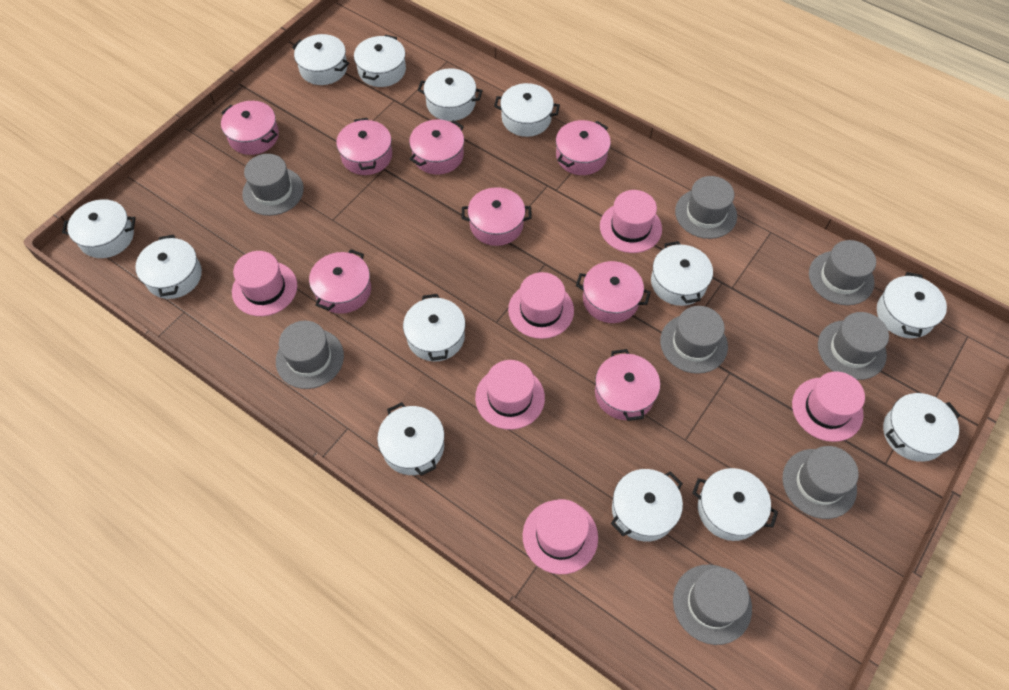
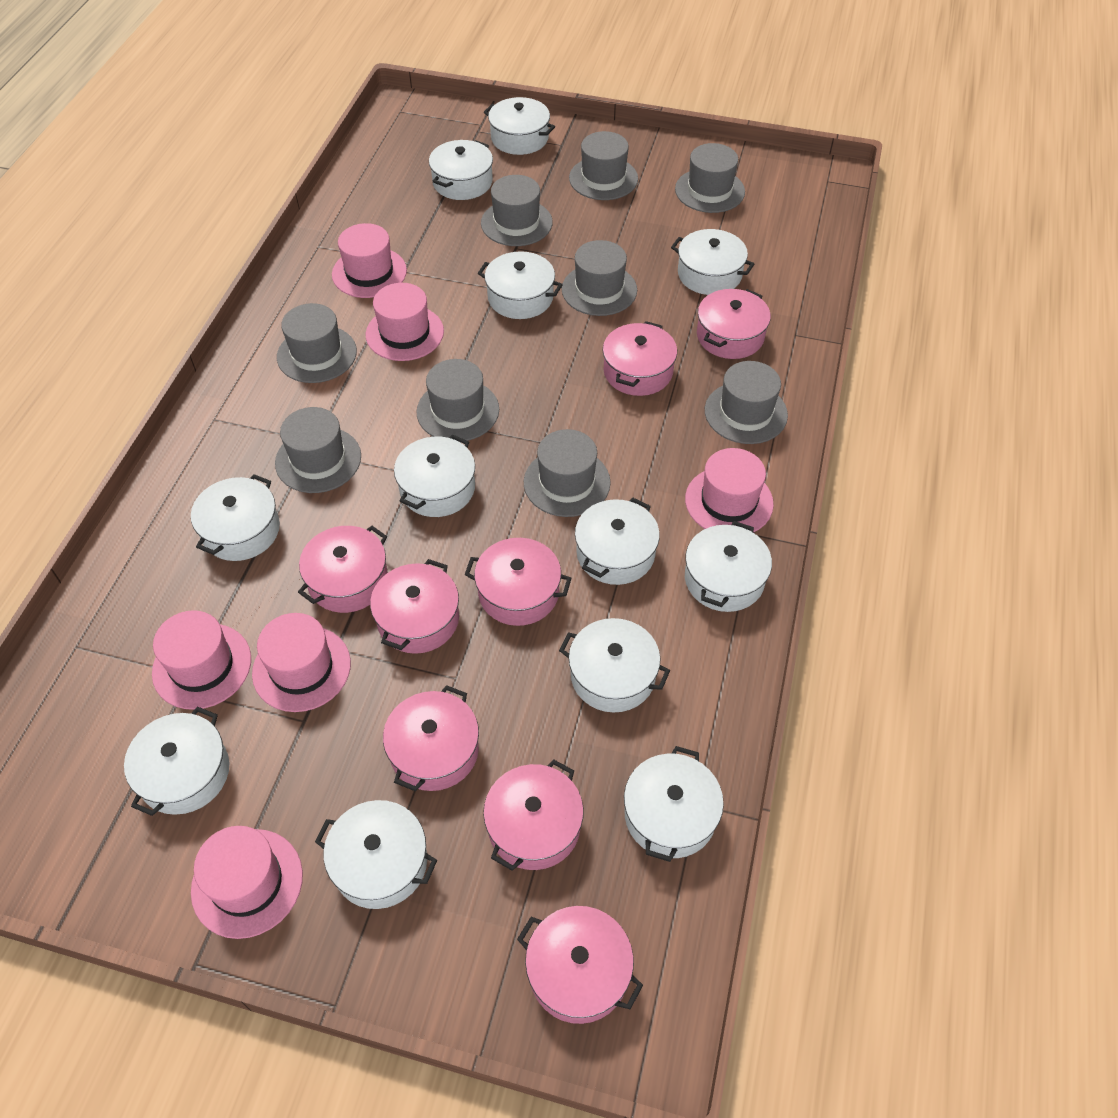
grey hat: [242,154,304,216] [276,321,344,389] [660,306,728,374] [673,565,752,645] [675,176,737,239] [782,446,859,519] [809,240,876,305] [818,312,889,380] = 8 -> [275,407,361,493] [277,303,357,383] [416,359,499,442] [481,175,553,246] [524,429,611,517] [562,240,637,316] [569,131,638,200] [675,143,745,213] [705,361,788,444] = 9
white pot: [62,199,136,258] [135,235,202,299] [292,34,349,85] [354,35,406,87] [377,402,444,476] [403,294,466,362] [418,68,483,121] [494,83,560,137] [611,469,683,542] [651,241,713,306] [692,468,778,541] [877,272,947,338] [883,393,960,462] = 13 -> [124,707,229,816] [191,474,280,561] [315,800,437,909] [394,434,475,517] [429,140,493,200] [478,251,563,319] [484,97,555,155] [559,618,670,713] [575,498,660,585] [624,746,724,862] [671,229,754,295] [685,521,772,612] = 12

